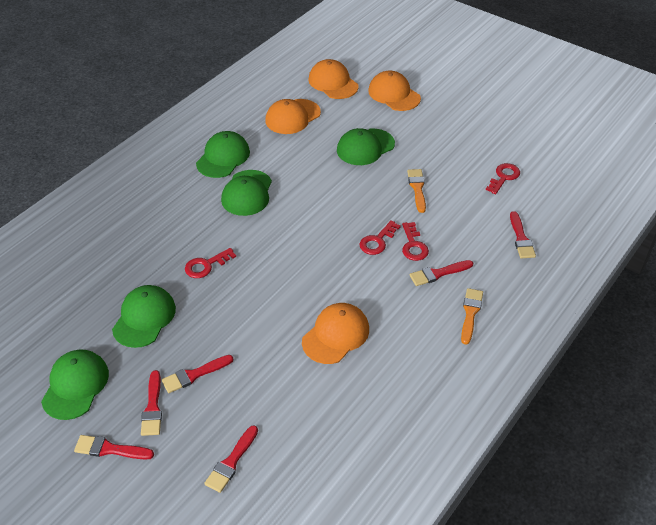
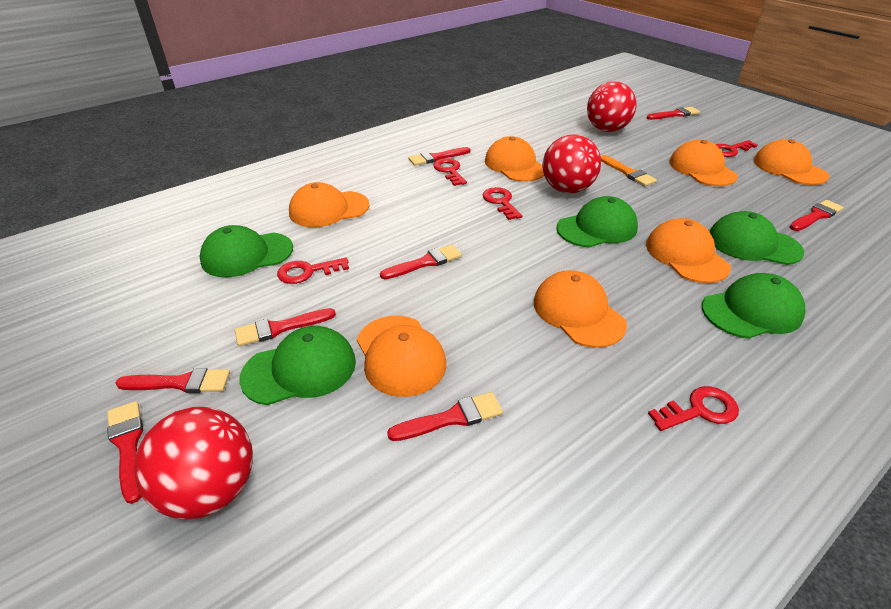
orange brush: [407,169,426,213] [461,288,483,345] = 2 -> [601,155,657,186] = 1
orange cap: [265,99,321,134] [302,303,369,364] [308,59,359,99] [368,71,421,111] = 4 -> [289,182,370,227] [357,316,446,397] [485,136,544,182] [534,270,627,348] [646,218,731,283] [669,140,738,186] [754,139,829,185] = 7
red ball: none = 0 -> [134,407,253,519] [542,134,601,194] [587,81,637,132] = 3
red brush: [74,435,154,460] [141,370,162,436] [162,355,234,393] [204,425,258,493] [410,260,473,286] [510,211,536,258] = 6 -> [107,401,143,504] [115,368,230,393] [235,308,336,346] [380,244,462,279] [387,392,503,441] [408,147,470,166] [647,107,700,120] [790,200,844,231] = 8
red key: [185,248,236,278] [359,220,401,255] [402,222,429,261] [486,163,520,194] = 4 -> [277,257,349,284] [433,158,467,186] [483,187,522,220] [648,386,739,431] [715,140,757,157] = 5

